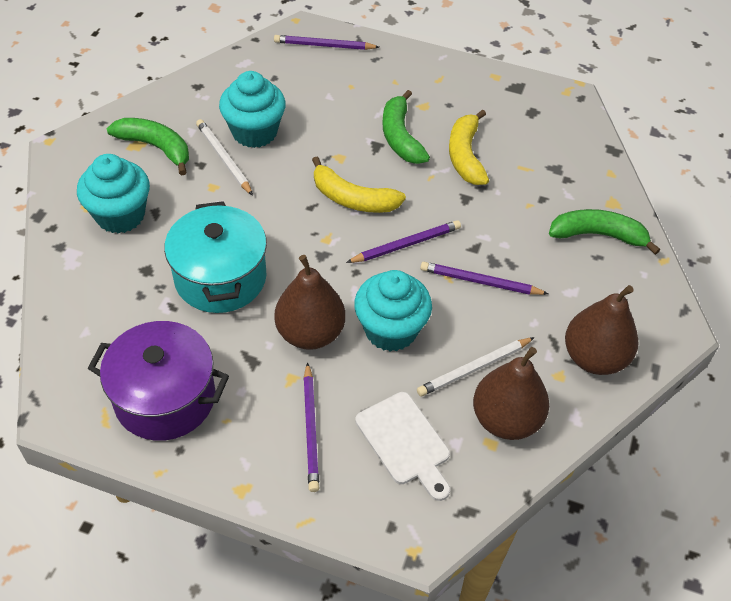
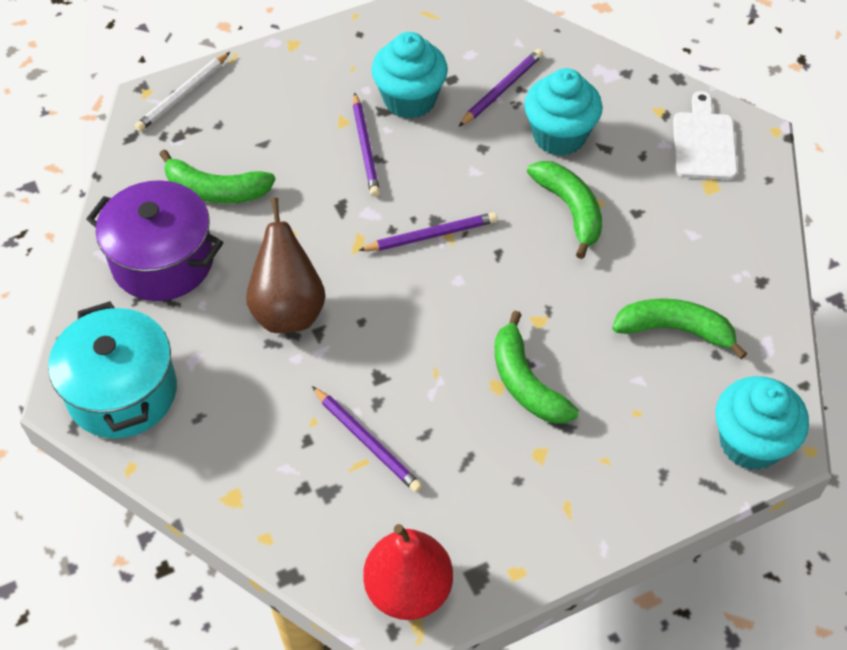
brown pear: [274,255,345,350] [473,347,549,440] [565,285,638,375] = 3 -> [246,198,326,333] = 1
green banana: [107,118,189,176] [383,90,430,164] [549,209,660,255] = 3 -> [159,149,275,203] [495,311,579,424] [527,161,602,259] [612,298,747,359] = 4
red pear: none = 0 -> [363,524,453,620] = 1
white pencil: [196,119,253,196] [417,337,535,397] = 2 -> [135,52,230,132] = 1
yellow banana: [312,157,406,213] [449,109,489,185] = 2 -> none = 0

